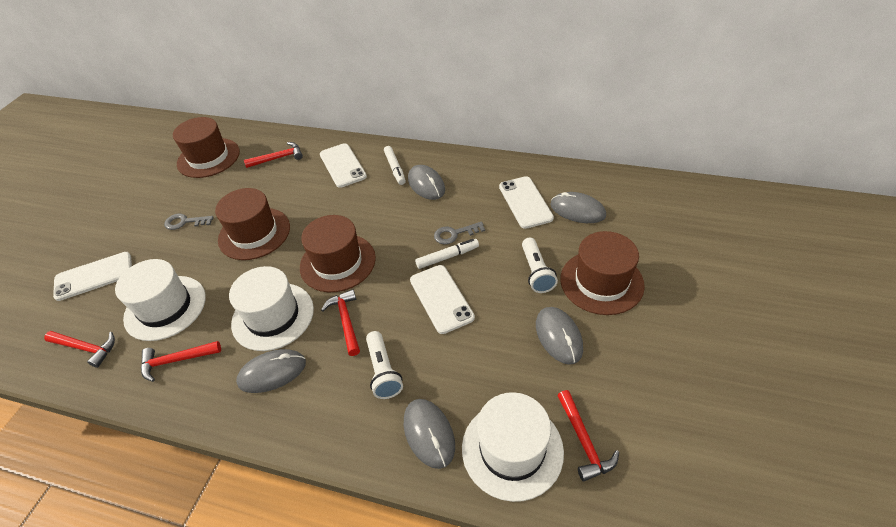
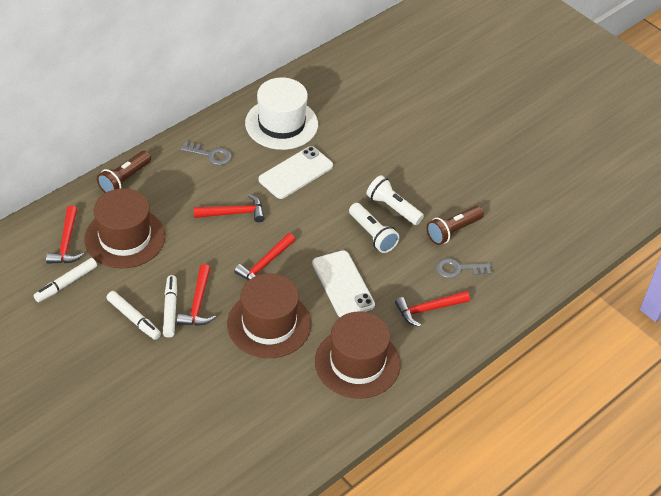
brown flashlight: none = 0 -> [97,151,151,193] [426,206,484,245] = 2
brown hat: [173,117,240,178] [215,188,290,260] [300,215,376,292] [560,231,645,315] = 4 -> [85,188,165,268] [227,273,311,358] [315,311,400,399] = 3
grey mouse: [236,349,306,393] [404,399,455,469] [408,165,445,200] [536,307,583,365] [550,192,606,223] = 5 -> none = 0
white hat: [115,259,206,341] [229,266,314,351] [462,392,564,502] = 3 -> [245,77,318,150] = 1
white marker: [384,146,406,185] [415,239,479,269] = 2 -> [34,258,97,302] [106,291,161,340] [163,275,177,338] = 3
white phone: [53,252,132,301] [320,143,367,188] [410,265,475,334] [499,176,554,229] = 4 -> [259,146,333,199] [312,250,375,317] = 2

